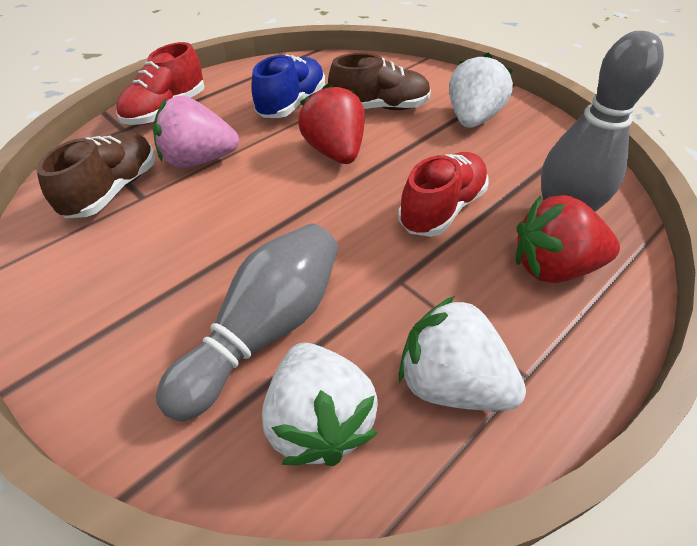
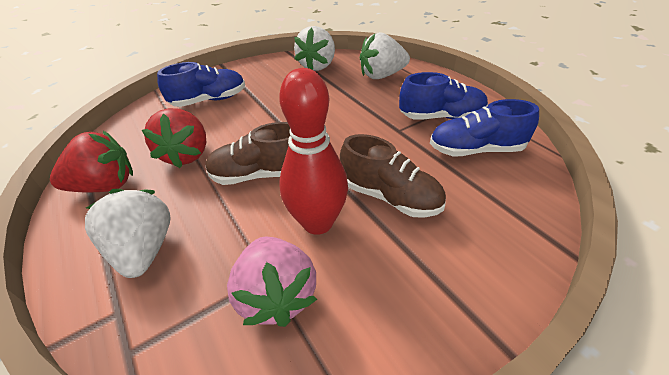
blue shoe: [251,54,325,118] = 1 -> [157,62,245,107] [399,72,488,120] [430,99,539,156] = 3
grey bowling pin: [156,223,338,421] [541,31,664,212] = 2 -> none = 0
red bowling pin: none = 0 -> [279,68,348,235] = 1
red shoe: [116,42,204,125] [398,152,489,237] = 2 -> none = 0

